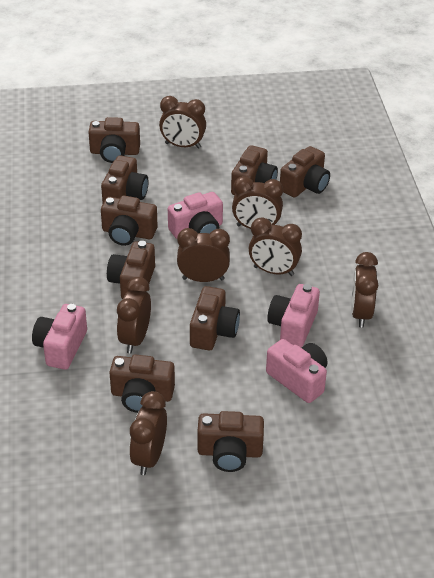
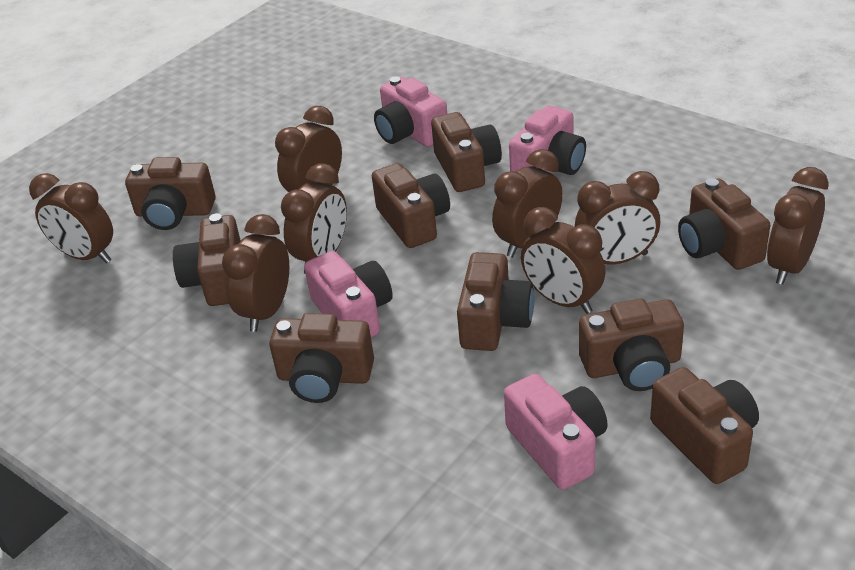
brown clock: [117,277,151,353] [129,391,167,475] [159,96,206,149] [177,228,230,282] [232,176,283,229] [249,217,302,276] [351,252,378,328] = 7 -> [29,173,113,263] [222,214,289,332] [275,106,342,192] [281,163,347,274] [492,149,563,258] [521,207,606,314] [575,171,660,265] [767,167,828,285] = 8

